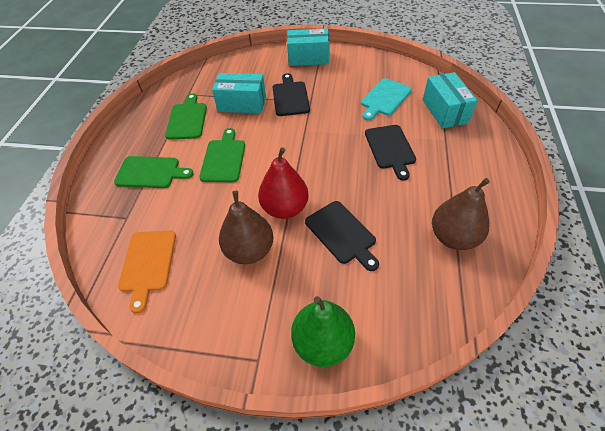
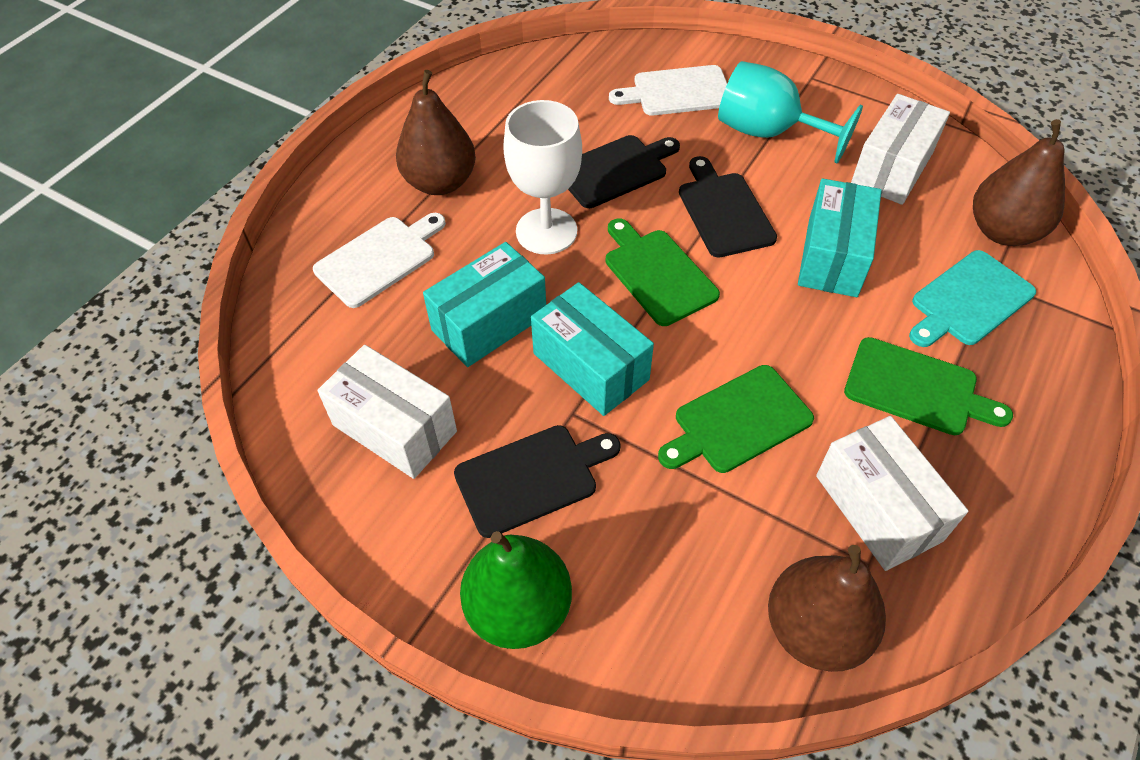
brown pear: [219,191,274,264] [432,178,490,250] = 2 -> [396,70,476,195] [768,545,886,672] [973,119,1065,246] = 3
orange cutting board: [118,231,176,314] = 1 -> none = 0
red pear: [258,147,309,219] = 1 -> none = 0
turquoise goblet: none = 0 -> [718,61,863,163] = 1
white box: none = 0 -> [317,345,457,479] [816,416,968,571] [851,94,950,205] = 3
white cutting board: none = 0 -> [313,213,446,308] [609,65,727,115] = 2
white goblet: none = 0 -> [503,100,582,254] = 1

